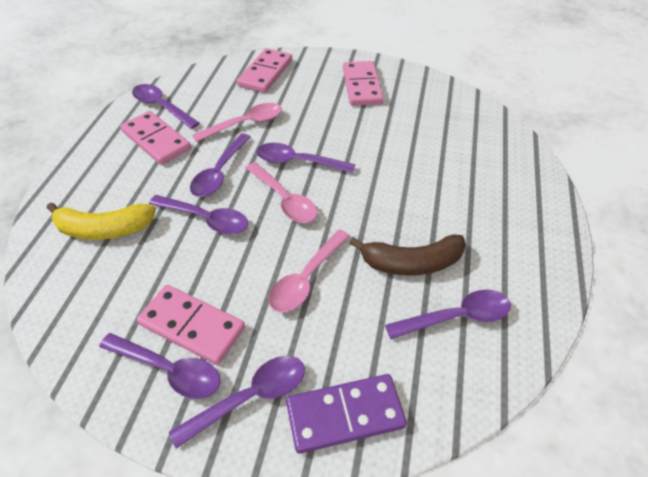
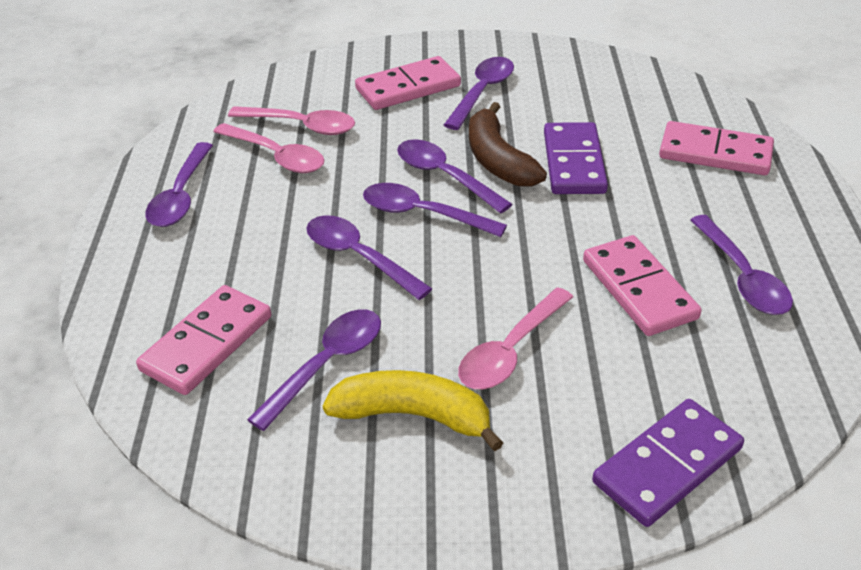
purple domino: [286,374,407,454] = 1 -> [544,122,608,194] [592,399,744,527] = 2

